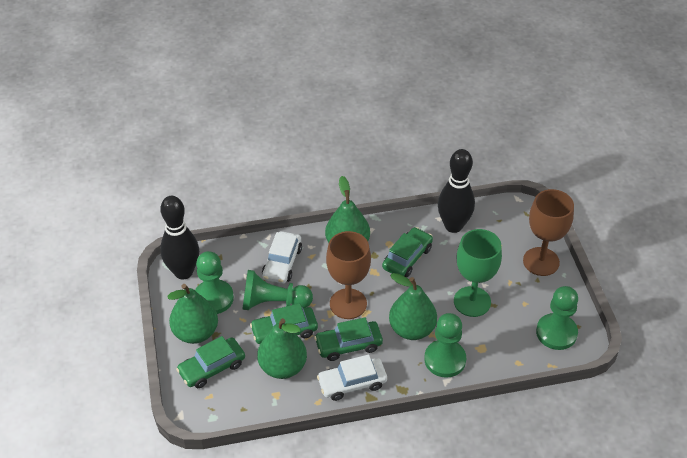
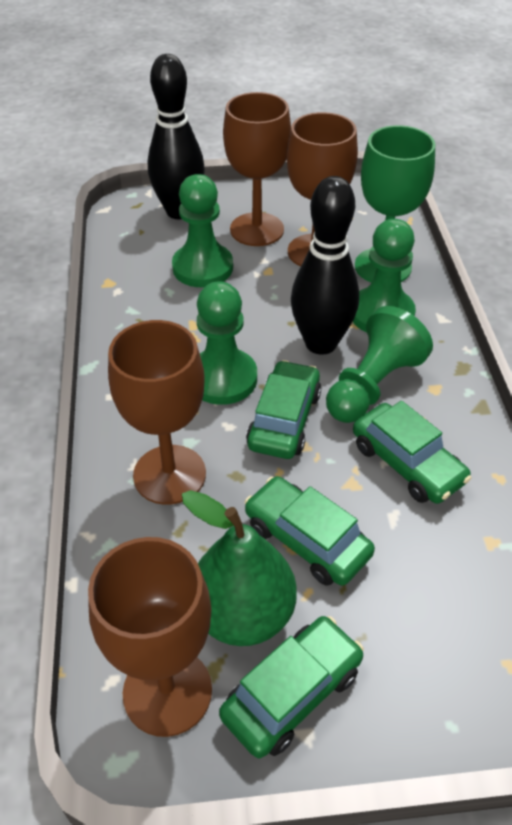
brown goblet: [326,231,371,319] [523,189,574,276] = 2 -> [88,537,212,737] [108,320,206,505] [223,92,291,246] [287,112,358,267] = 4
green pear: [167,284,218,344] [257,318,307,379] [325,176,370,243] [389,273,437,340] = 4 -> [182,490,297,646] = 1
white car: [262,231,302,284] [317,355,387,401] = 2 -> none = 0

